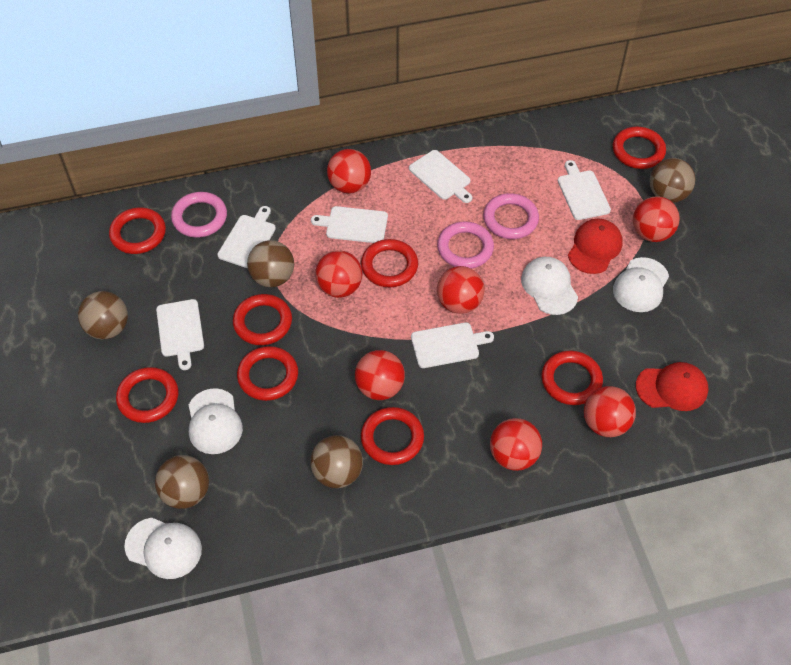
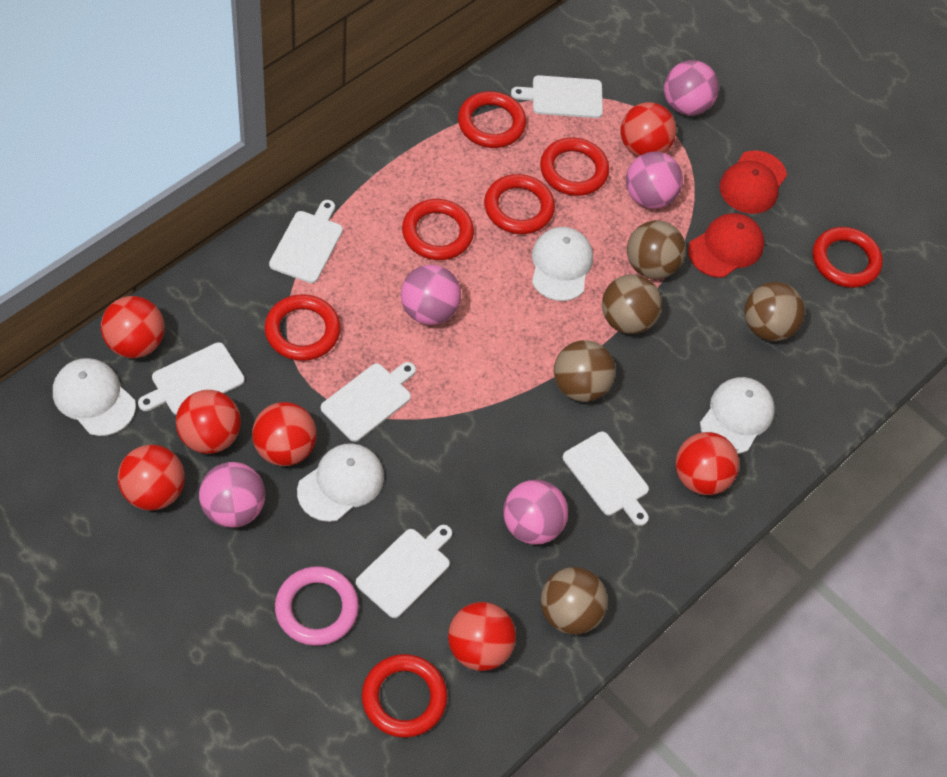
pink ball: none = 0 -> [199,462,265,528] [401,265,461,325] [503,480,568,544] [626,152,683,209] [664,60,719,116] = 5
pink ring: [171,192,227,238] [437,221,494,269] [483,193,539,239] = 3 -> [275,566,359,646] = 1
red ring: [109,207,166,254] [116,367,178,423] [233,294,292,345] [237,346,298,401] [361,239,418,287] [361,407,424,465] [541,351,603,405] [612,127,666,169] = 8 -> [264,294,341,361] [362,654,447,738] [402,199,474,260] [458,91,526,148] [484,174,555,234] [540,138,609,196] [813,227,883,288] = 7

